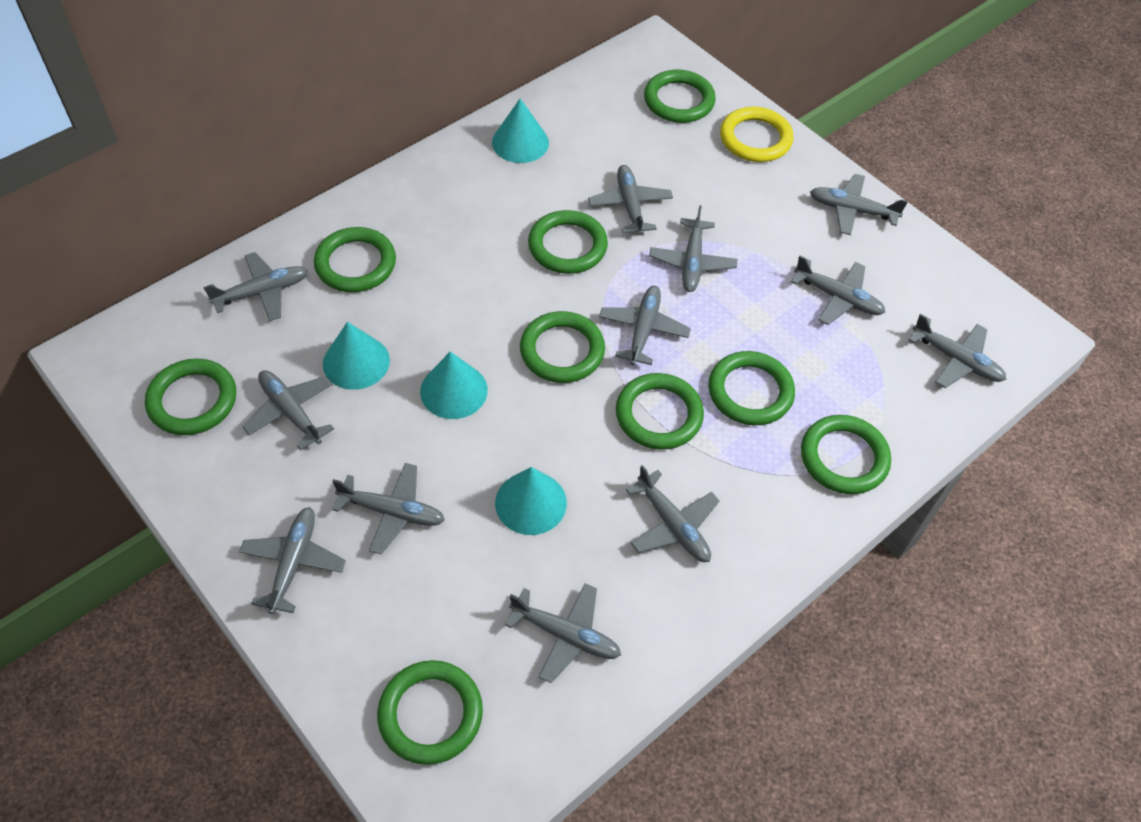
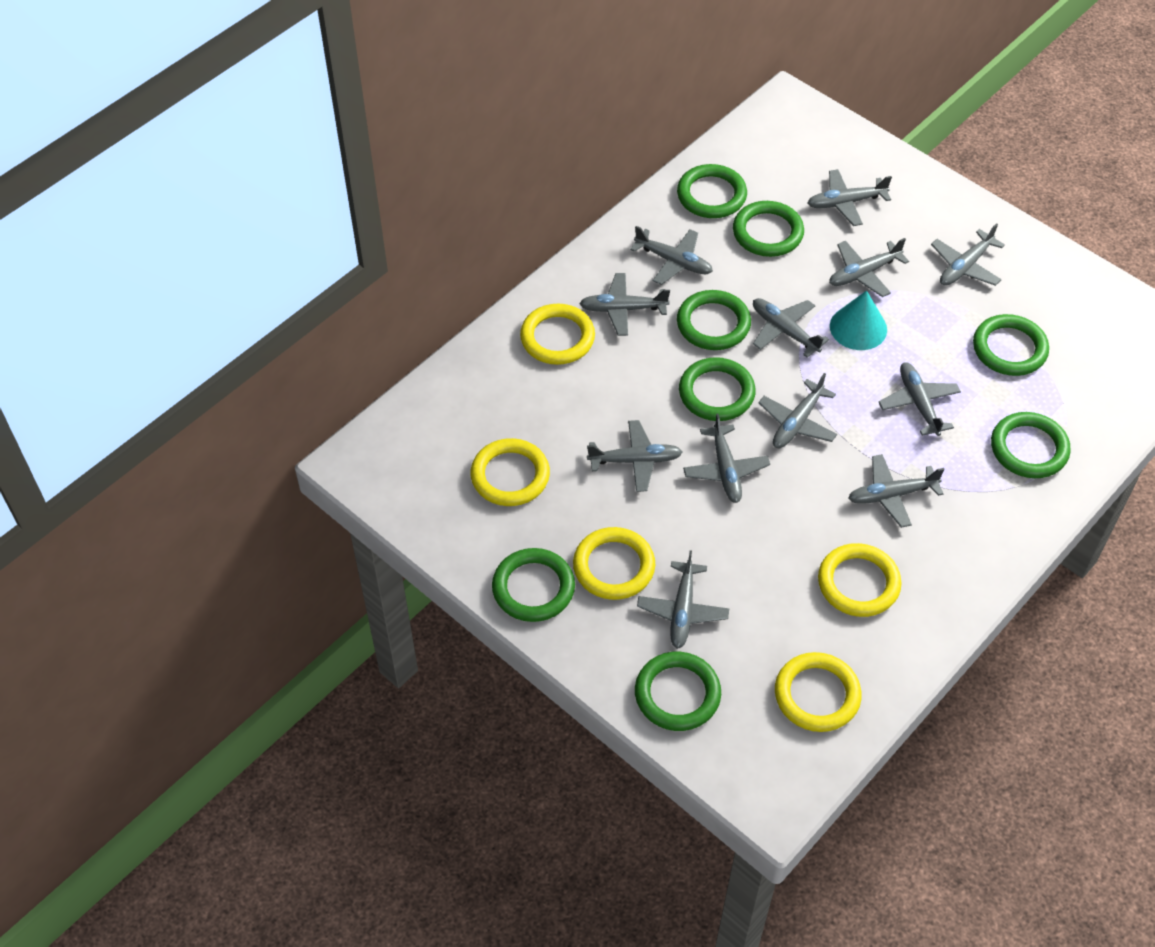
green ring: [145,358,236,435] [314,227,396,292] [377,660,483,765] [520,311,605,383] [528,210,608,274] [616,373,704,450] [644,70,716,123] [708,351,795,425] [801,415,891,494] = 9 -> [492,548,575,622] [635,652,721,731] [677,164,747,218] [677,290,751,350] [679,357,756,421] [733,201,804,257] [973,314,1049,376] [991,412,1071,478] = 8
turquoise cone: [323,322,390,390] [420,351,488,419] [492,98,549,163] [495,467,567,535] = 4 -> [830,290,887,350] = 1
yellow ring: [720,106,794,162] = 1 -> [471,438,550,506] [520,304,595,365] [573,527,655,600] [775,652,862,732] [818,543,902,617] = 5

